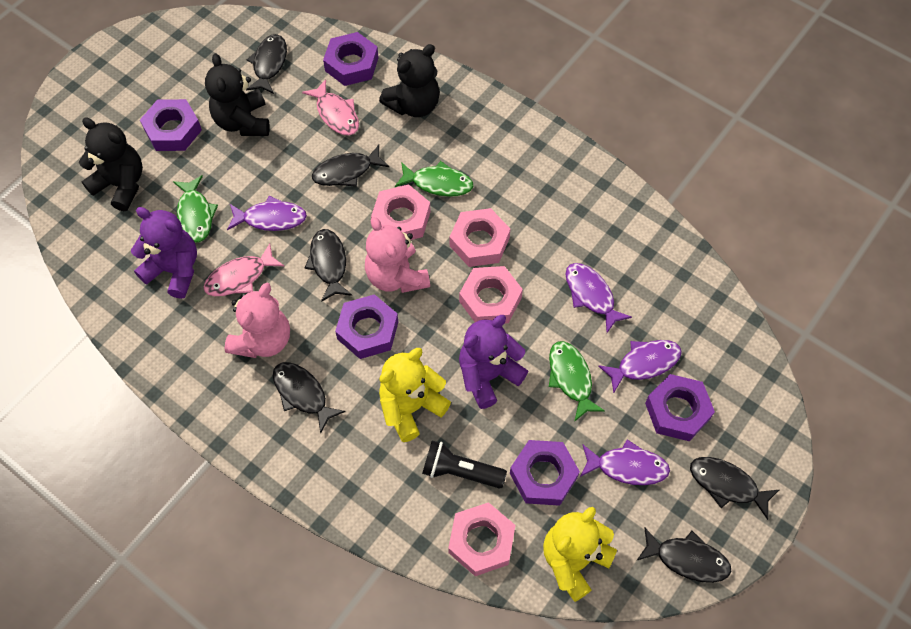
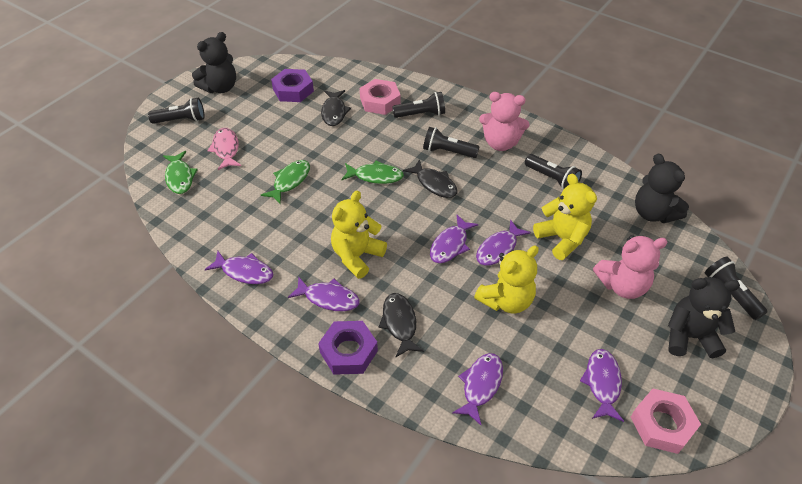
black fish: [246,34,287,94] [273,362,345,434] [305,229,352,302] [312,145,389,187] [636,527,731,583] [690,457,779,520] = 6 -> [321,90,351,126] [379,293,424,358] [403,159,458,198] = 3
black flashlight: [422,440,507,489] = 1 -> [148,98,205,124] [392,92,445,118] [423,127,480,158] [525,154,582,190] [705,257,768,320] = 5
pink fish: [204,243,284,296] [302,79,359,135] = 2 -> [208,128,241,170] = 1
pink nut: [371,184,431,240] [448,502,515,576] [450,208,510,267] [459,266,523,324] = 4 -> [360,79,401,115] [631,389,701,454] = 2
purple fish: [227,195,307,231] [566,263,632,333] [580,439,670,485] [598,340,682,393] = 4 -> [205,251,273,284] [288,276,360,311] [430,215,479,263] [452,353,503,425] [476,220,531,265] [580,349,624,422] = 6
purple nut: [140,99,202,151] [323,32,379,86] [335,294,398,359] [510,440,580,506] [645,374,715,441] = 5 -> [271,69,314,102] [318,321,378,375] = 2
purple teddy bear: [131,207,197,299] [459,315,528,409] = 2 -> none = 0
yellow teddy bear: [379,348,451,442] [543,507,617,602] = 2 -> [331,190,387,279] [474,246,539,314] [533,174,597,260] = 3

